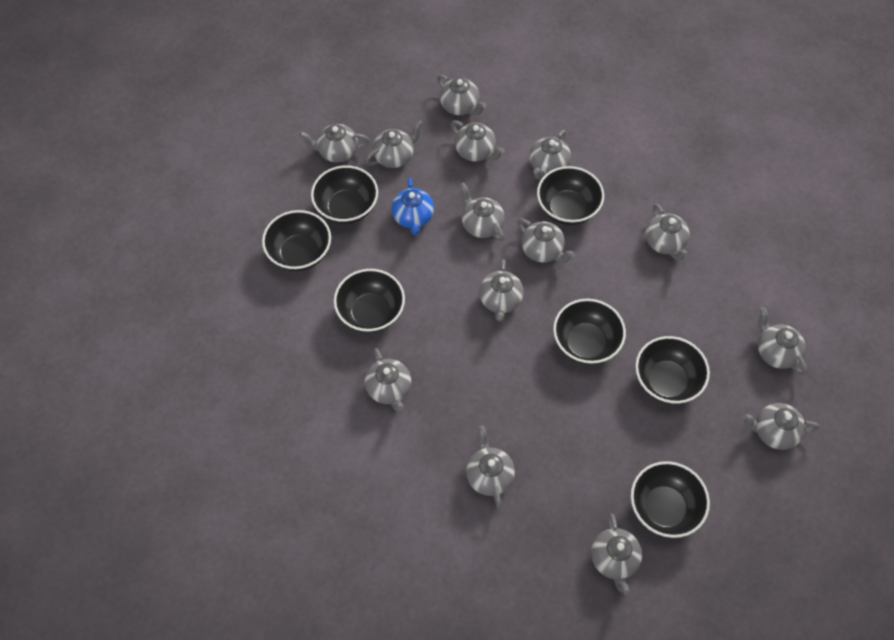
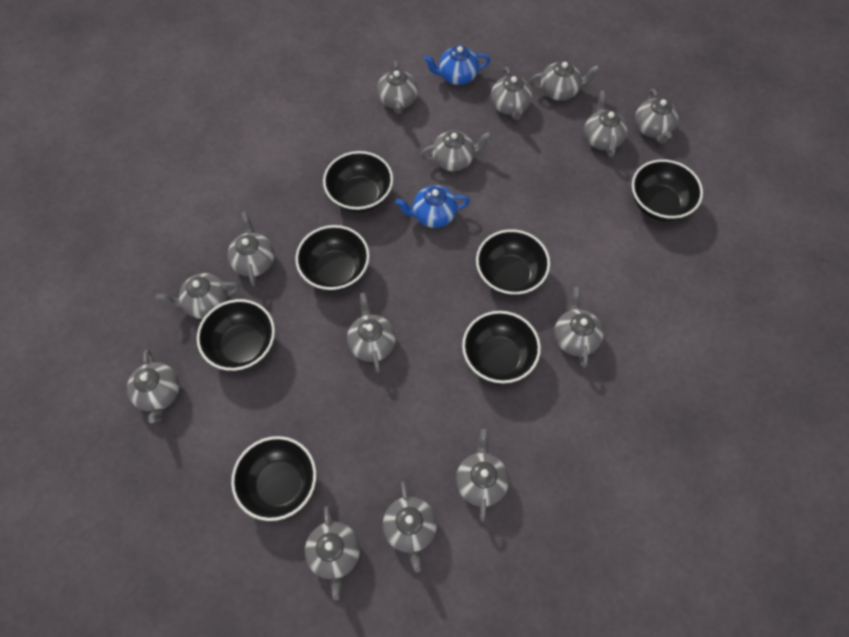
blue teapot: [391,178,434,235] = 1 -> [395,185,470,228] [424,46,491,85] = 2

